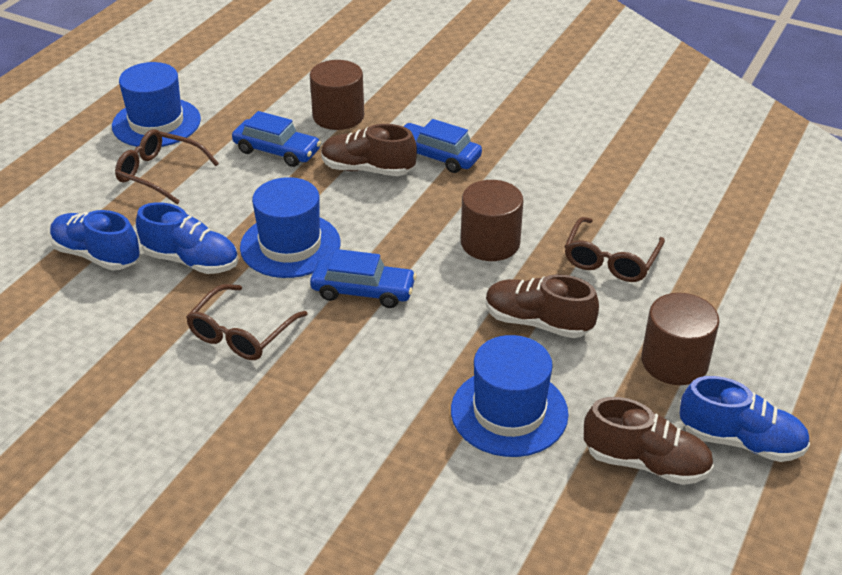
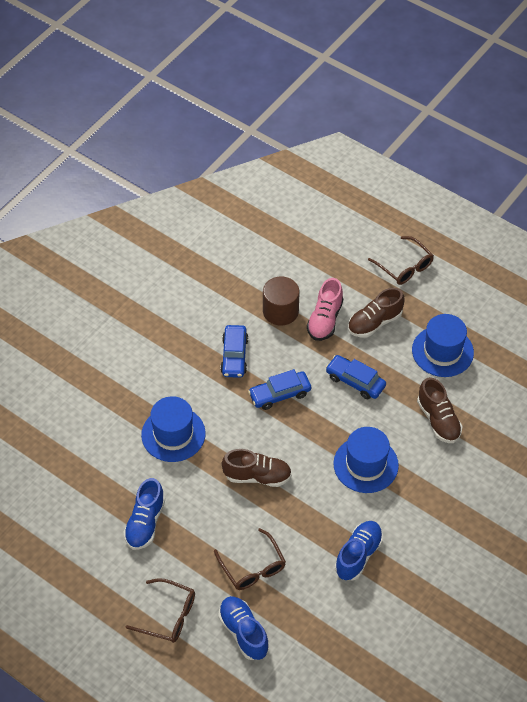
brown cylinder: [310,60,364,130] [461,180,523,261] [641,293,719,385] = 3 -> [263,276,300,326] = 1
pink shoe: none = 0 -> [307,278,343,341] = 1

